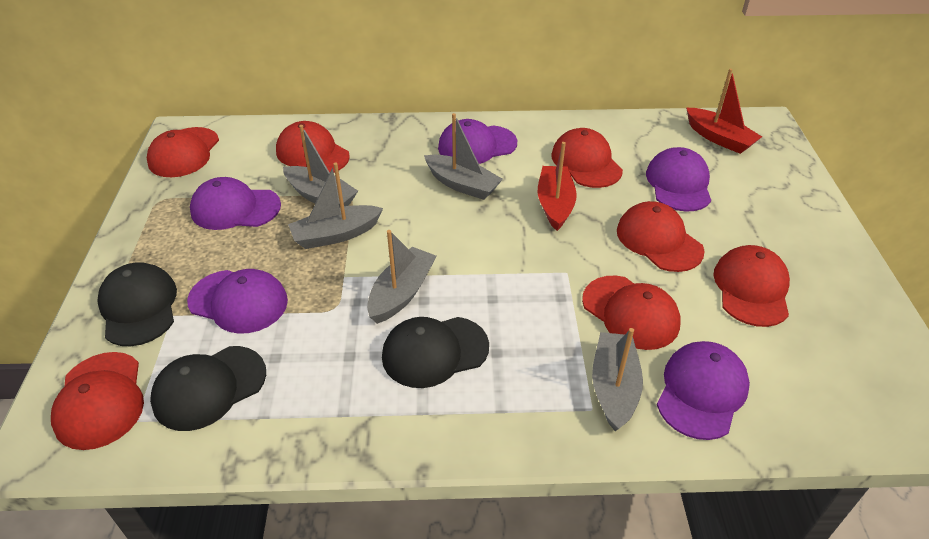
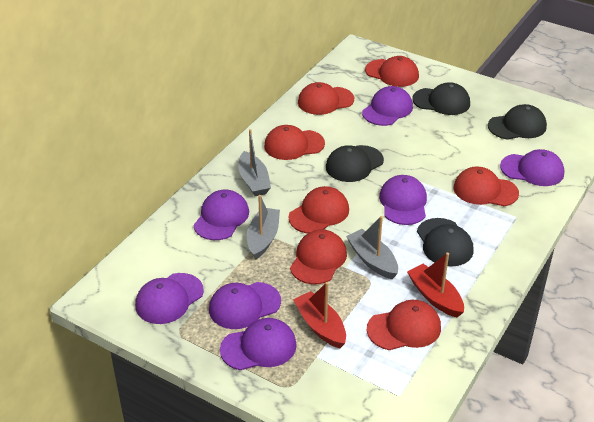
black cap: [97,262,177,346] [150,346,266,431] [382,317,489,388] = 3 -> [326,145,384,182] [412,82,470,115] [417,218,474,267] [488,104,547,140] = 4
grey boat: [283,125,358,207] [288,163,383,249] [367,230,436,324] [424,113,503,200] [592,328,643,431] = 5 -> [238,129,271,196] [247,195,280,260] [346,216,398,279] = 3
purple cap: [187,269,288,334] [190,177,281,230] [438,119,517,164] [646,147,711,212] [657,341,750,440] = 5 -> [135,273,204,324] [193,190,249,240] [209,282,281,329] [220,318,297,370] [362,86,413,126] [379,175,427,225] [500,149,565,186] = 7

